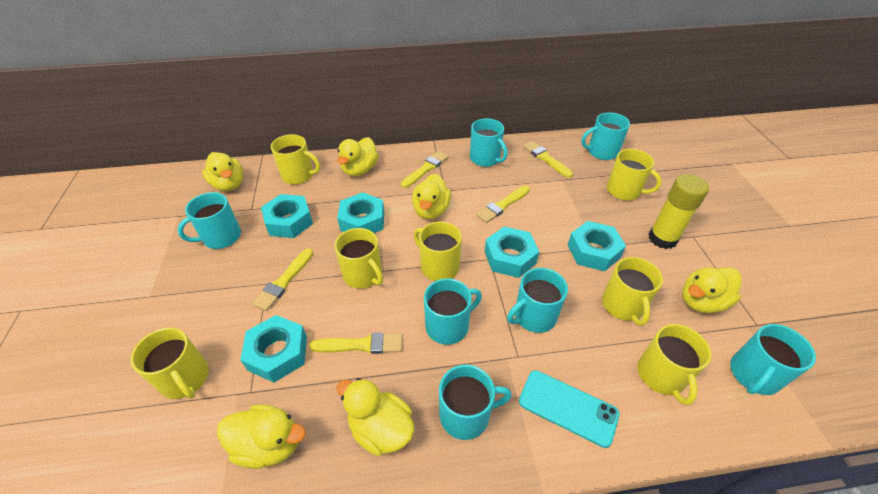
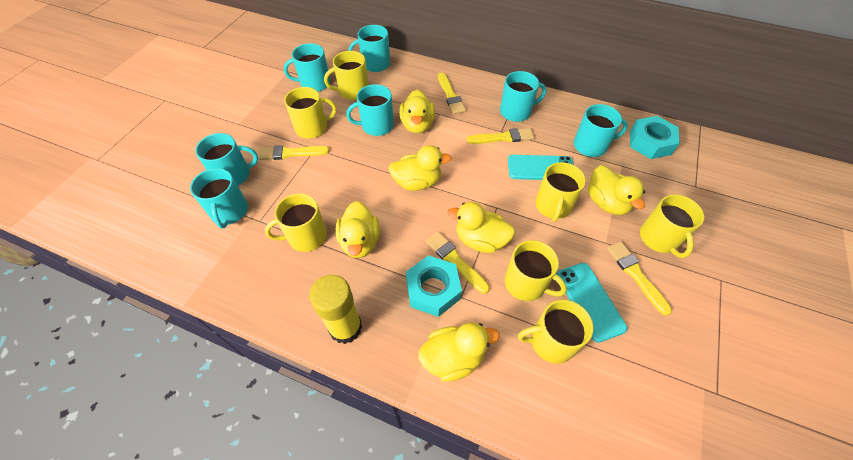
turquoise nut: [240,315,307,383] [261,194,313,238] [337,192,385,233] [485,227,539,278] [568,221,626,271] = 5 -> [406,255,462,317] [630,116,680,159] = 2
turquoise phone: [519,370,620,448] = 1 -> [508,155,574,180] [557,263,627,343] = 2

